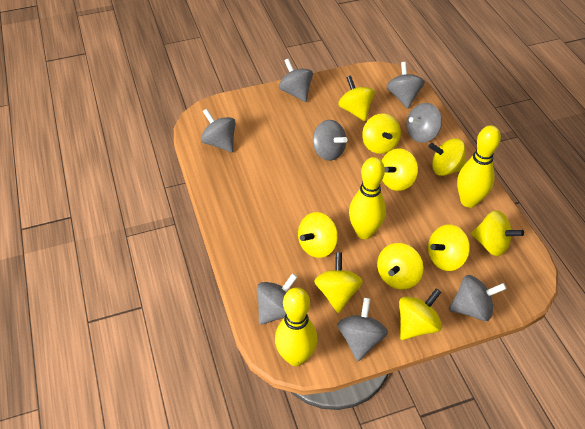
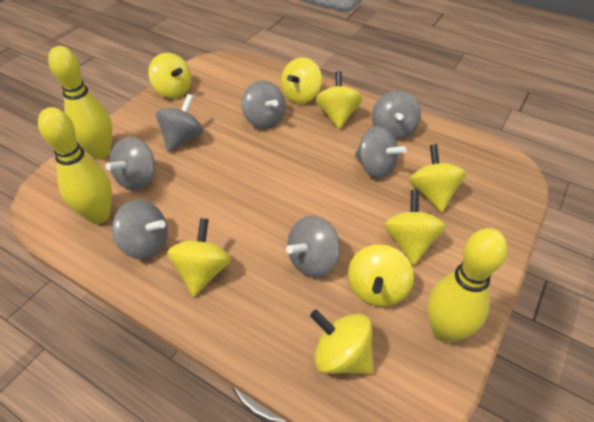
grey spinning top: [201,109,236,152] [257,273,297,325] [279,58,313,102] [313,120,348,161] [337,298,388,361] [387,62,425,109] [406,103,442,143] [449,275,507,321] = 8 -> [106,137,155,190] [112,200,168,260] [156,94,203,152] [241,81,285,129] [286,216,340,278] [355,126,406,178] [372,91,421,140] = 7
yellow spinning top: [298,212,338,258] [314,252,363,313] [338,75,375,121] [362,113,401,154] [377,243,423,290] [382,148,418,191] [399,288,442,340] [428,138,466,176] [428,224,470,271] [471,210,524,256] = 10 -> [148,53,192,98] [167,218,231,297] [281,57,322,104] [310,309,374,374] [316,71,362,129] [348,244,414,307] [384,190,446,265] [410,144,466,213] = 8

